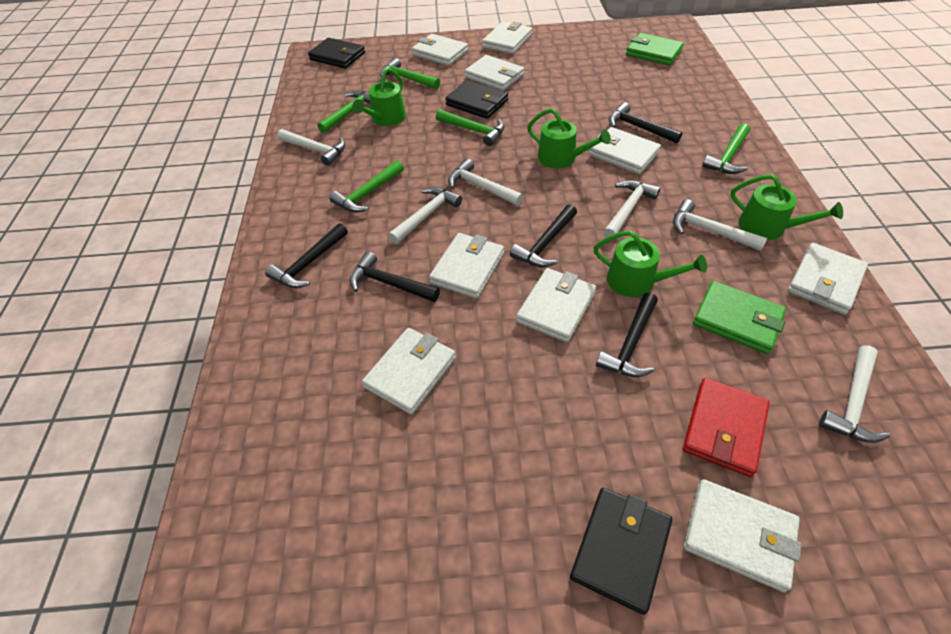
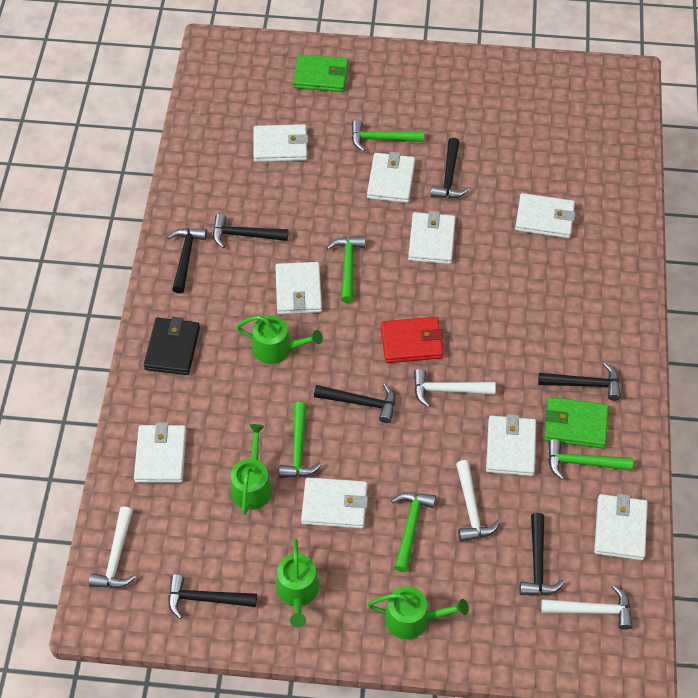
black hammer: [265,223,348,288] [349,252,440,302] [510,204,577,267] [596,293,658,377] [608,102,682,143] = 5 -> [167,228,207,294] [168,574,257,619] [213,214,288,248] [314,384,395,423] [430,138,469,199] [519,513,565,595] [538,362,621,401] = 7
black wallet: [308,38,365,68] [445,80,508,119] [570,488,672,615] = 3 -> [144,317,200,375] = 1
white hammer: [277,129,345,166] [388,187,462,244] [448,158,523,206] [603,180,661,238] [673,199,767,251] [819,346,890,443] = 6 -> [89,507,136,588] [414,369,496,408] [456,460,501,542] [541,585,633,630] = 4

